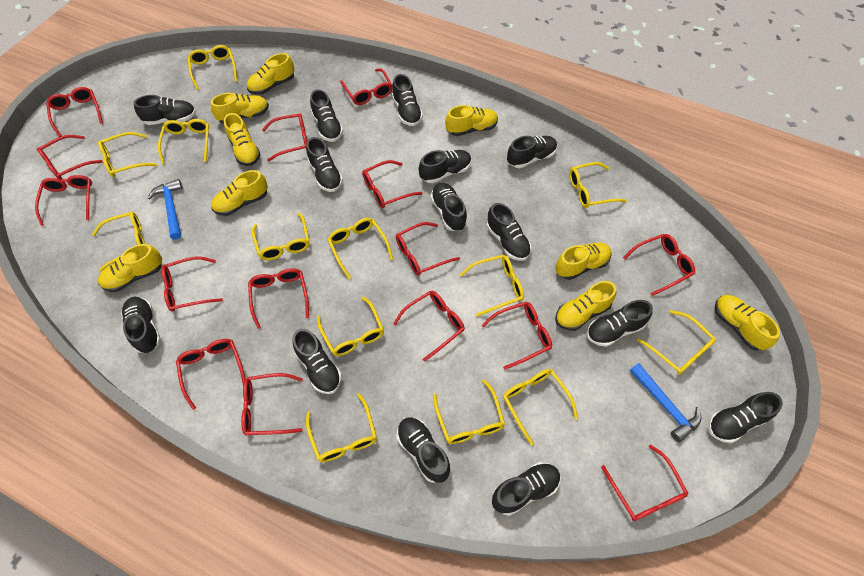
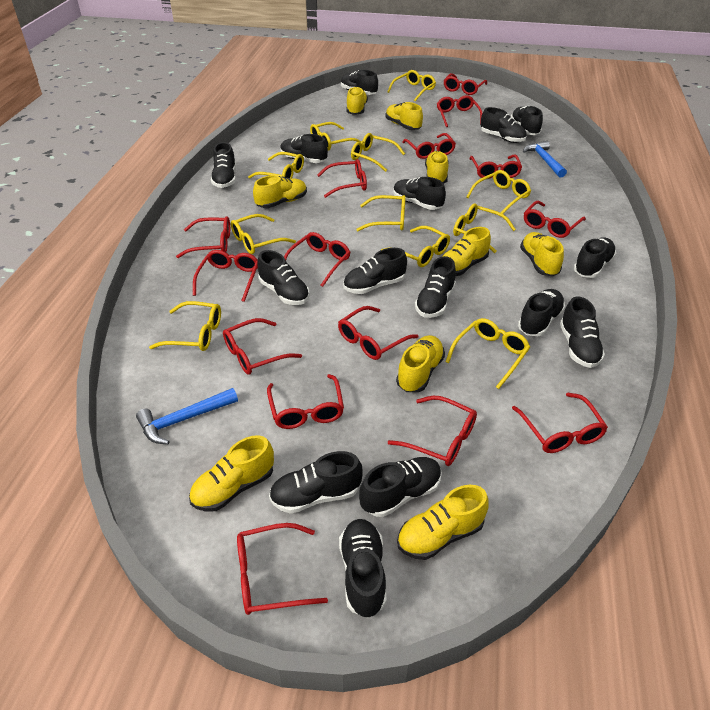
black shoe: [121,297,161,353] [134,95,196,125] [292,329,342,394] [306,137,343,192] [310,89,343,142] [392,74,423,126] [397,417,450,483] [419,150,472,183] [430,183,467,231] [487,203,531,261] [492,462,561,516] [507,136,557,168] [587,300,653,347] [708,392,783,443] = 14 -> [211,142,236,188] [257,250,310,305] [269,451,363,514] [280,134,328,163] [339,519,387,618] [341,70,378,95] [343,248,407,294] [359,457,442,517] [393,177,446,210] [415,256,456,318] [481,107,527,143] [511,106,543,135] [518,289,565,336] [560,296,605,368] [573,238,616,278] = 15
yellow glasses: [92,212,145,271] [98,132,157,177] [158,119,209,164] [188,45,237,90] [252,213,309,260] [306,393,377,462] [317,297,384,356] [327,218,393,279] [433,380,505,444] [460,255,524,317] [503,369,578,445] [569,162,627,208] [637,310,716,374] = 13 -> [149,301,221,351] [231,214,296,254] [248,152,304,179] [310,122,361,151] [351,133,405,172] [356,195,406,231] [381,226,450,267] [387,70,436,101] [445,318,530,389] [453,204,516,253] [466,170,531,214] = 11

